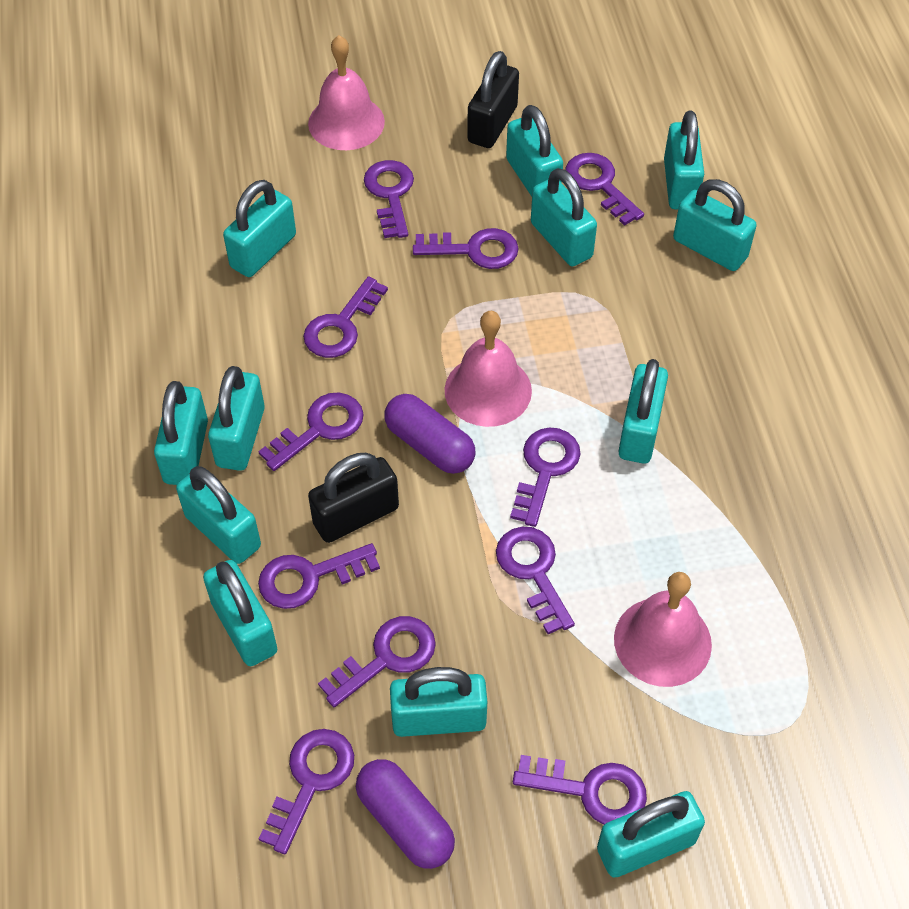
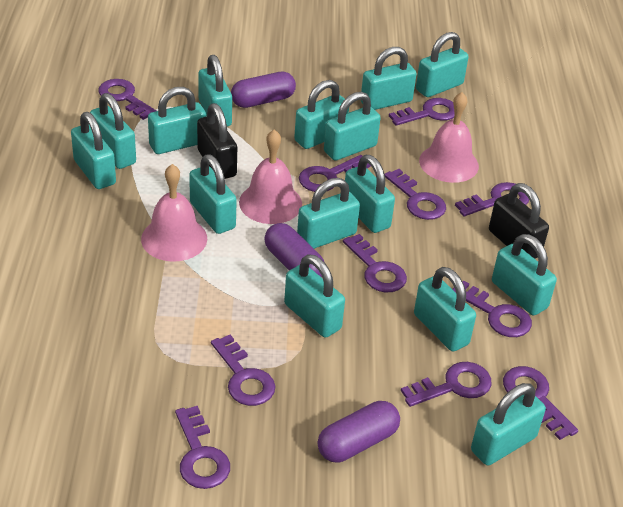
purple capsule: [356,759,455,869] [384,394,476,474] = 2 -> [231,72,296,108] [264,223,325,277] [318,401,400,462] = 3
turquoise padlock: [154,381,208,485] [176,466,261,564] [203,560,277,666] [208,366,265,471] [223,180,296,277] [390,667,487,737] [506,105,563,196] [531,168,597,266] [597,791,705,878] [618,359,668,464] [664,111,704,209] [673,179,757,271] = 12 -> [71,112,116,189] [90,93,136,169] [148,87,206,154] [189,154,237,234] [198,55,232,126] [284,254,345,338] [294,80,349,149] [297,178,360,249] [324,92,381,161] [345,155,395,233] [361,47,417,110] [414,267,476,351] [416,32,469,97] [471,383,546,465] [492,234,557,315] = 15

